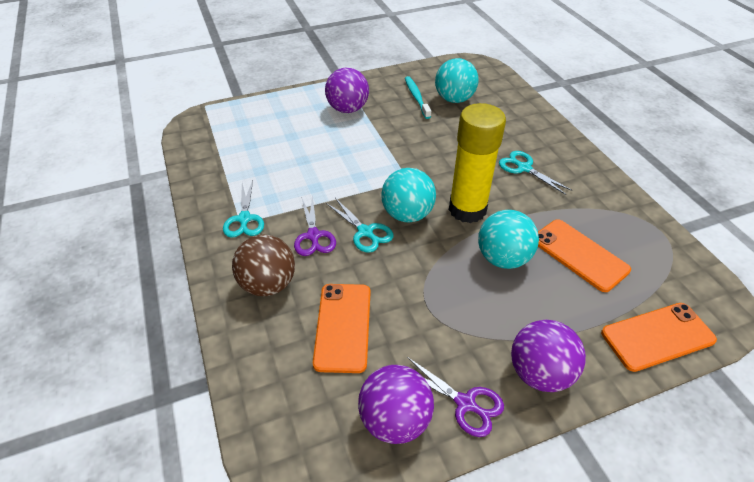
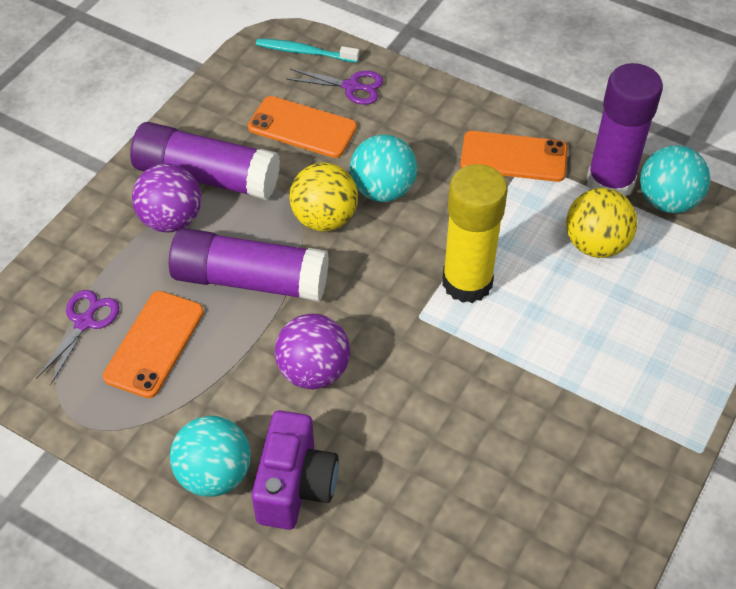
brown ball: [232,234,295,296] = 1 -> none = 0
purple ball: [325,68,369,113] [358,365,434,444] [511,320,586,392] = 3 -> [132,164,202,232] [274,314,350,389] = 2
purple camera: none = 0 -> [252,410,339,530] = 1
purple glue stick: none = 0 -> [130,122,280,200] [169,228,329,302] [587,63,663,197] = 3
turquoise scissors: [223,180,264,238] [326,198,394,253] [499,151,572,195] = 3 -> none = 0
yellow ball: none = 0 -> [289,163,358,231] [566,188,637,258] = 2

